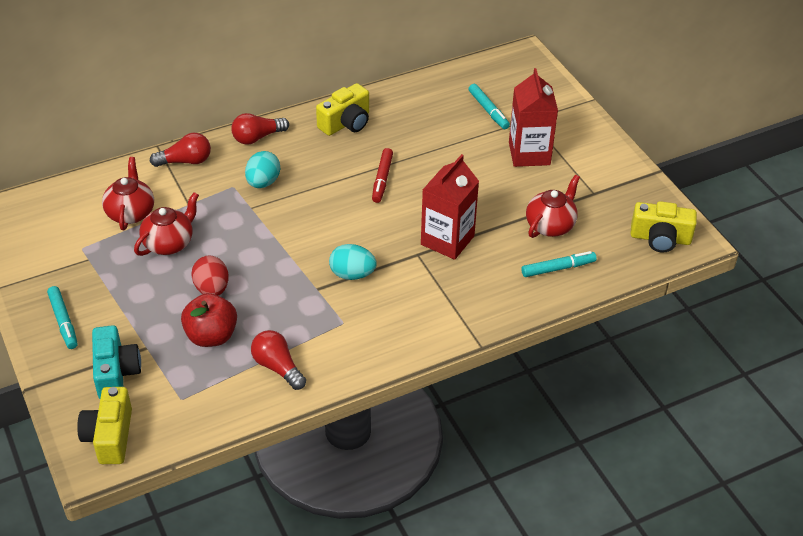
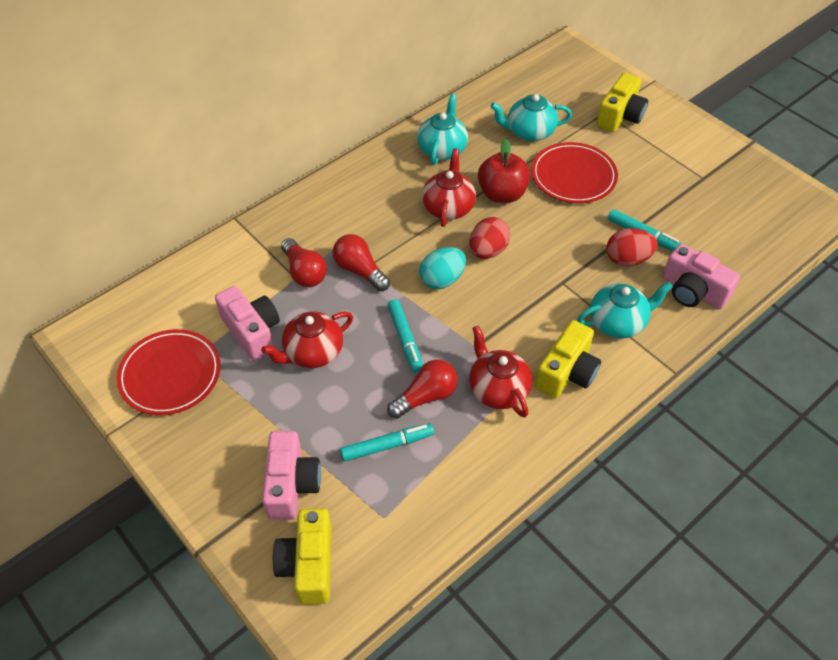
pink camera: none = 0 -> [215,286,280,361] [262,431,321,520] [663,244,740,309] = 3
red carton: [421,154,479,260] [509,68,558,167] = 2 -> none = 0
red egg: [191,255,229,296] = 1 -> [469,217,510,259] [606,228,658,267] = 2
red marker: [372,148,393,203] = 1 -> none = 0
red plate: none = 0 -> [116,329,221,415] [531,142,618,203] = 2
turquoise camera: [92,325,141,399] = 1 -> none = 0
turquoise egg: [245,151,280,188] [329,244,377,280] = 2 -> [419,247,466,289] = 1
turquoise teapot: none = 0 -> [417,94,468,165] [490,94,572,142] [577,282,673,339] = 3

